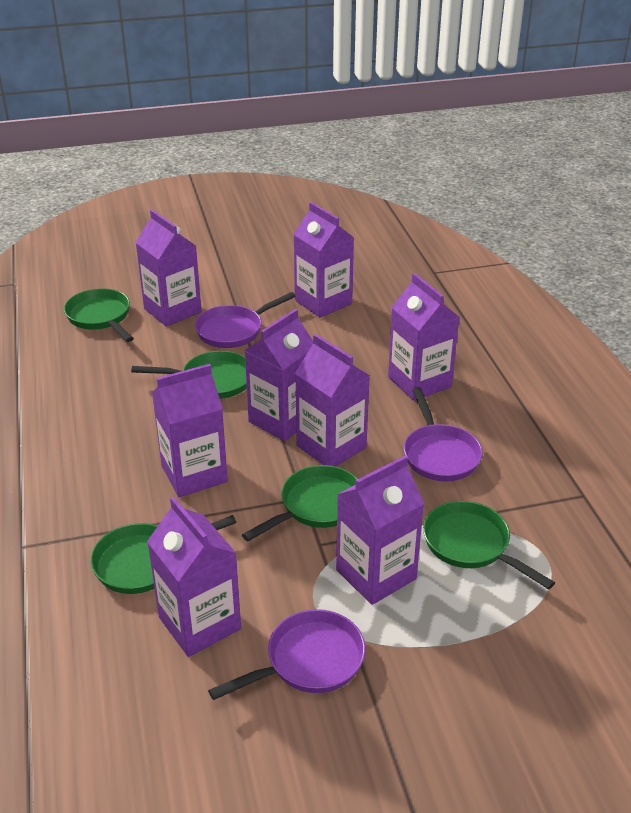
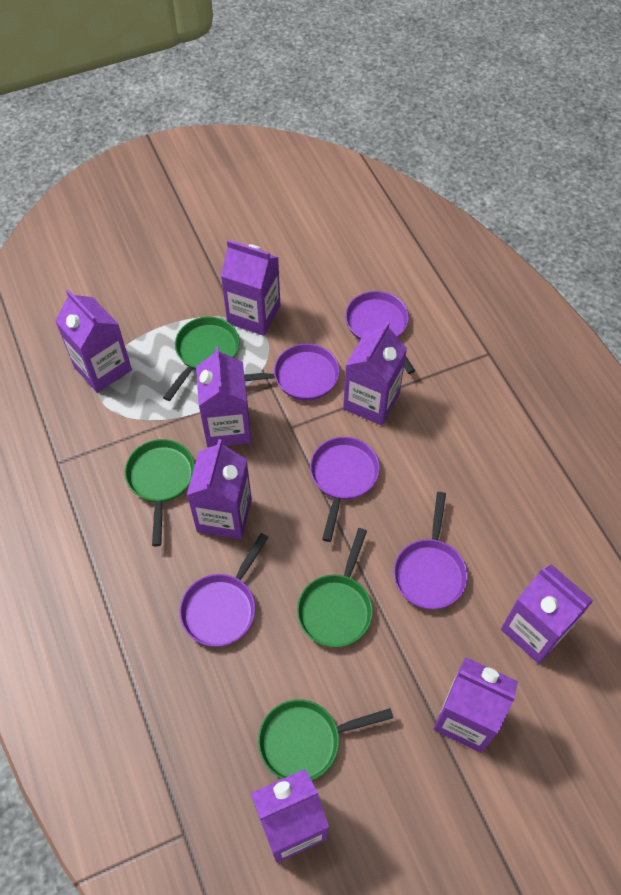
green pan: [64,288,134,342] [91,515,237,594] [131,351,247,399] [242,465,358,541] [423,501,555,590] = 5 -> [125,439,195,546] [163,317,239,401] [258,699,393,780] [297,528,373,647] = 4
purple pan: [195,292,296,348] [208,609,366,700] [404,387,483,481] = 3 -> [180,533,269,647] [244,343,340,401] [310,437,380,542] [345,291,415,374] [394,492,468,609] = 5

